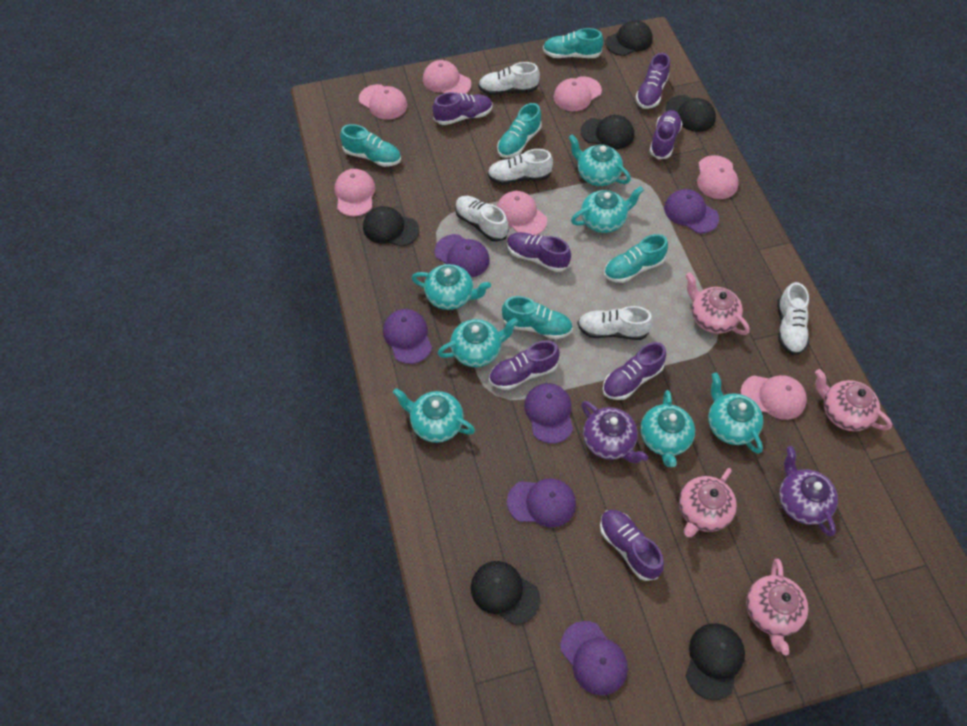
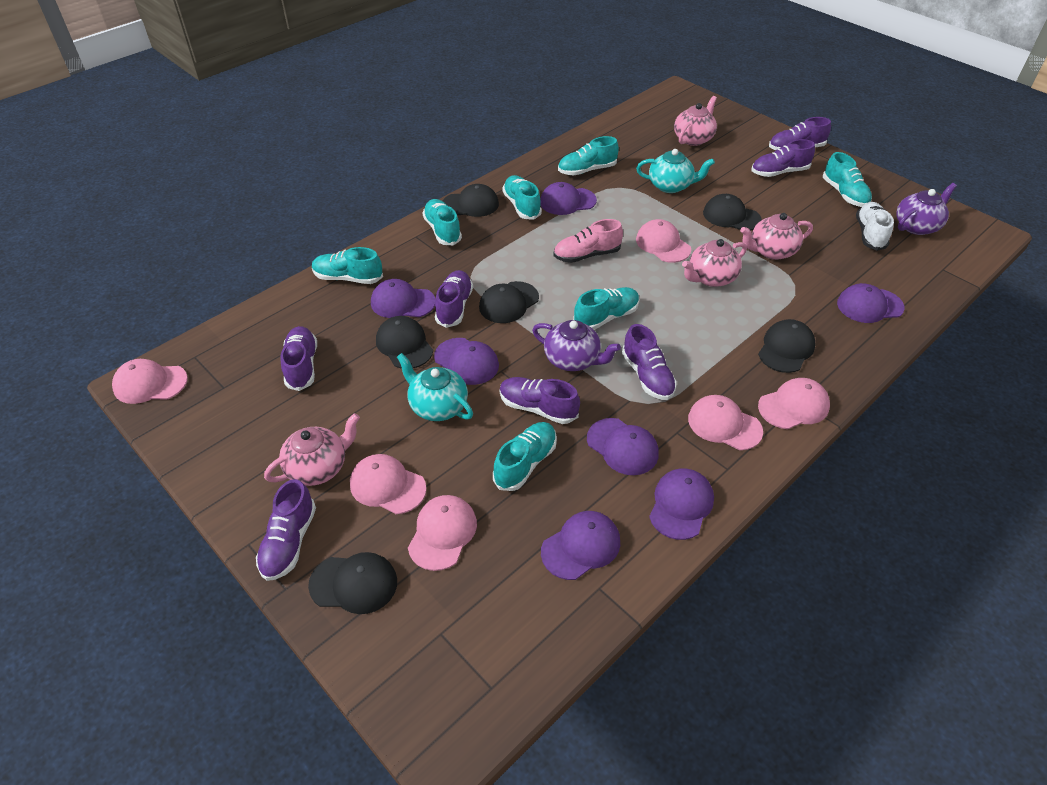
pink cap: [335,169,375,216] [359,84,407,120] [423,60,471,94] [497,191,547,236] [553,76,602,111] [697,155,738,199] [741,375,807,420] = 7 -> [112,359,188,404] [350,454,426,514] [408,495,477,571] [636,219,691,263] [688,395,763,450] [758,378,830,429] = 6
pink shoe: none = 0 -> [553,219,623,263] = 1
purple cap: [383,309,432,364] [435,234,490,278] [507,478,576,528] [524,383,573,444] [561,621,628,695] [664,189,719,233] = 6 -> [371,279,436,318] [434,338,499,385] [540,182,597,215] [541,511,620,580] [587,418,659,475] [649,468,714,540] [837,283,905,323] = 7
turquoise shoe: [340,124,401,167] [497,103,542,158] [502,296,573,339] [543,28,603,58] [604,234,668,283] = 5 -> [312,247,383,284] [422,199,462,245] [493,422,557,491] [502,175,542,220] [558,136,619,176] [573,287,640,330] [823,152,872,207] = 7
turquoise teapot: [393,388,475,443] [412,264,491,310] [438,318,519,367] [568,134,631,186] [571,186,644,233] [640,390,695,467] [708,373,763,454] = 7 -> [397,353,473,421] [636,149,715,193] = 2
white shoe: [455,196,508,242] [478,62,540,95] [487,149,553,185] [577,306,653,340] [777,282,809,355] = 5 -> [856,202,894,251] = 1

